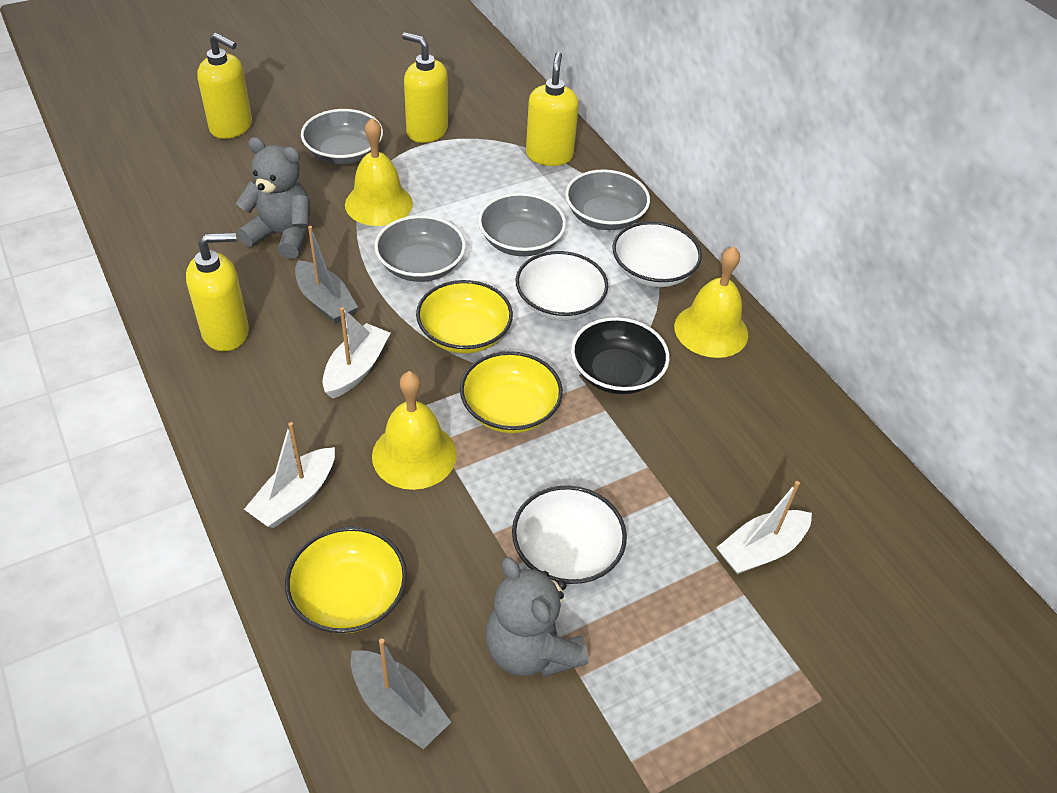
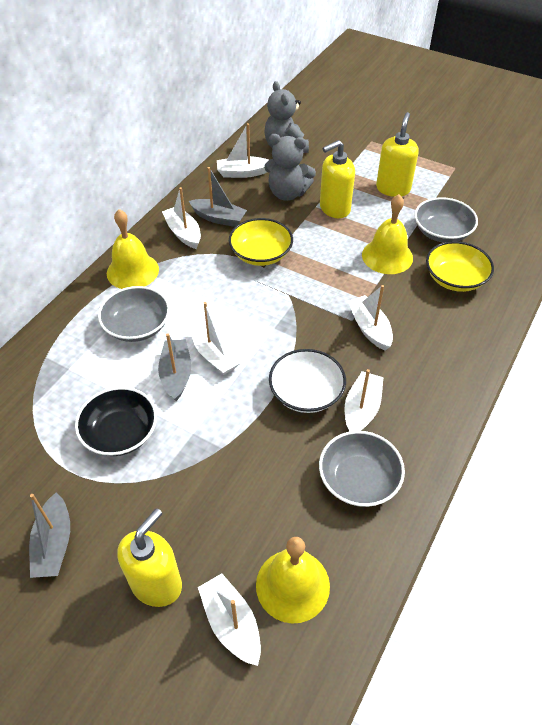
grey boat: [295,226,358,324] [351,638,451,749] = 2 -> [29,492,70,578] [158,333,191,401] [189,167,247,227] = 3
grey bowl: [301,109,383,164] [374,215,466,282] [478,193,566,256] [565,169,650,230] = 4 -> [98,286,170,342] [319,431,405,507] [414,197,478,243] = 3
white boat: [244,422,335,528] [323,307,390,399] [716,481,812,574] = 3 -> [162,187,201,249] [191,302,241,375] [198,573,261,666] [217,123,268,178] [345,369,383,431] [348,285,393,350] = 6
white bowl: [512,485,627,585] [516,251,608,321] [612,221,702,287] = 3 -> [269,349,346,413] = 1
yellow bowl: [285,527,407,633] [416,280,513,354] [460,351,563,433] = 3 -> [229,218,293,266] [426,241,494,292] = 2
yellow soap dispenser: [186,233,249,351] [197,33,252,139] [402,32,448,143] [526,52,579,166] = 4 -> [117,508,182,607] [320,140,355,218] [376,112,419,197] = 3

